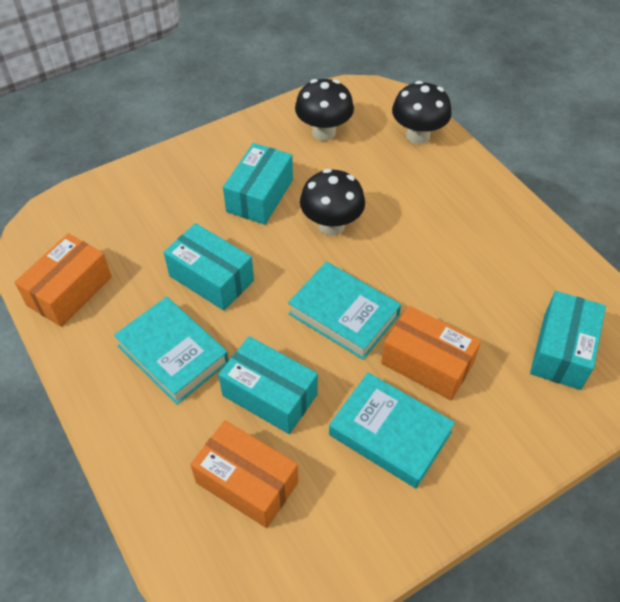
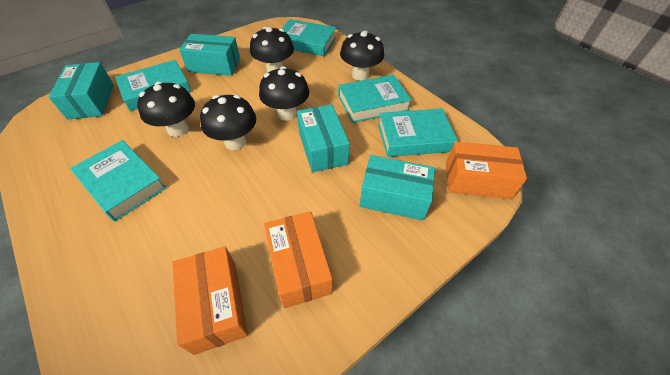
black mushroom: [295,79,354,141] [300,169,365,236] [392,81,452,144] = 3 -> [137,81,195,137] [200,95,256,150] [250,27,294,73] [259,66,309,121] [340,31,384,81] = 5
turquoise book: [114,297,229,405] [288,262,401,360] [329,372,455,488] = 3 -> [70,140,166,221] [115,60,191,111] [282,19,336,56] [338,75,412,123] [378,109,458,157] = 5

